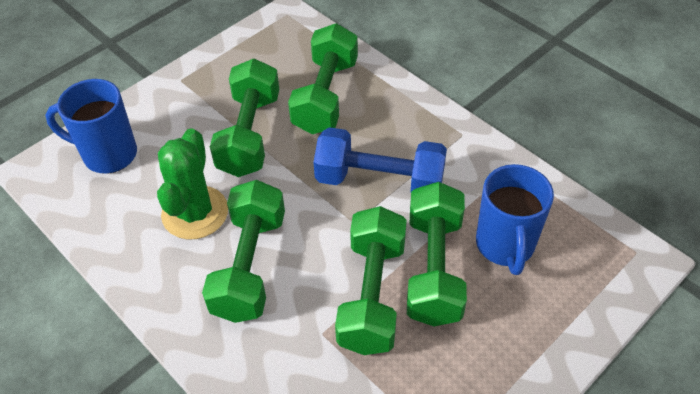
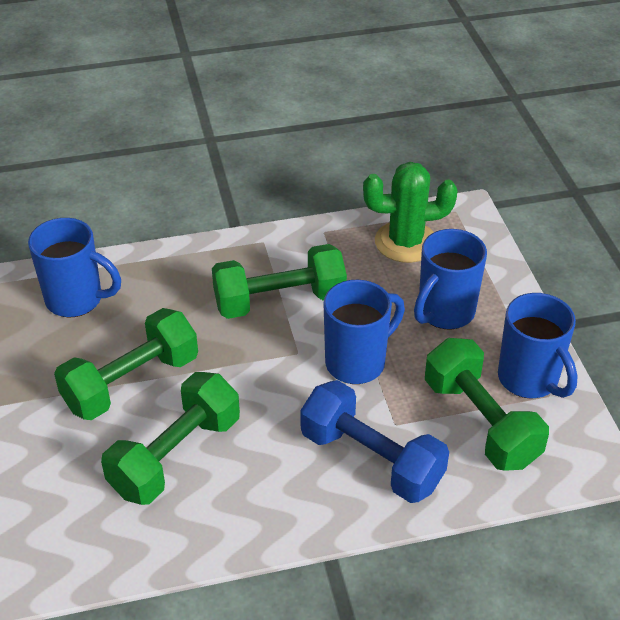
blue mug: [45,79,137,174] [476,164,554,275] = 2 -> [28,218,121,318] [323,280,405,384] [414,229,487,329] [498,293,578,399] = 4
green dumbbell: [202,180,285,323] [210,59,279,177] [288,23,358,134] [335,206,407,355] [407,182,467,326] = 5 -> [54,308,198,420] [101,372,240,505] [212,244,347,319] [425,338,549,471] = 4

